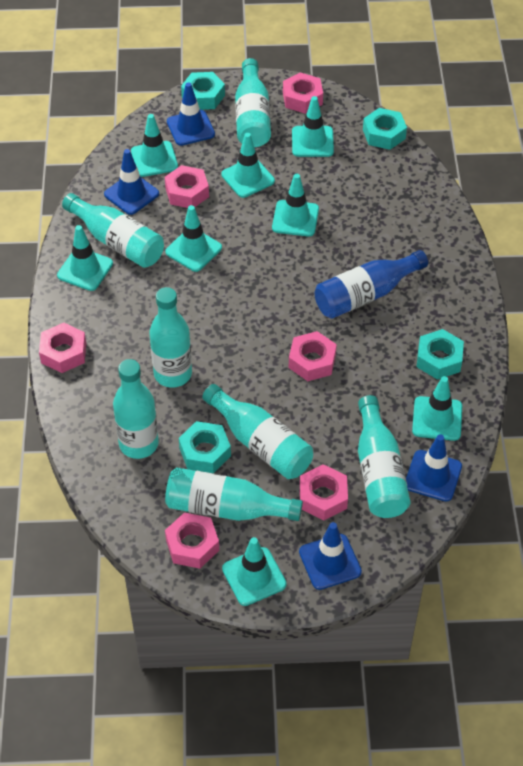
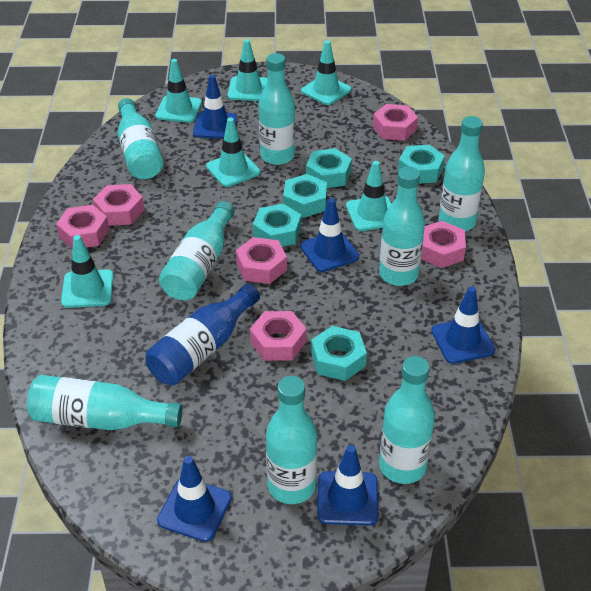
blue traffic cone: [104,149,159,215] [167,82,215,146] [299,522,362,590] [406,434,462,502] = 4 -> [157,456,232,542] [193,75,237,139] [300,198,359,272] [317,445,378,526] [431,286,495,364] = 5
turquoise bottle: [62,193,164,268] [113,359,159,459] [150,287,192,388] [165,467,303,521] [202,384,313,479] [235,58,271,147] [358,395,411,518] = 7 -> [27,375,183,430] [118,98,163,179] [159,201,234,300] [259,53,295,165] [266,376,317,504] [379,167,425,286] [379,356,435,484] [439,116,485,231] = 8
turquoise nut: [179,421,231,473] [181,72,225,110] [363,108,407,150] [417,329,464,380] = 4 -> [253,204,301,247] [283,174,327,218] [306,148,352,188] [311,326,367,381] [398,145,445,184] = 5
turquoise traffic cone: [57,225,113,291] [131,114,178,177] [165,205,222,272] [221,133,275,198] [222,537,287,606] [272,174,319,237] [292,96,334,157] [412,376,462,441] = 8 -> [61,235,114,308] [155,59,202,123] [206,117,260,187] [228,39,268,101] [301,40,351,105] [346,161,391,231] = 6

